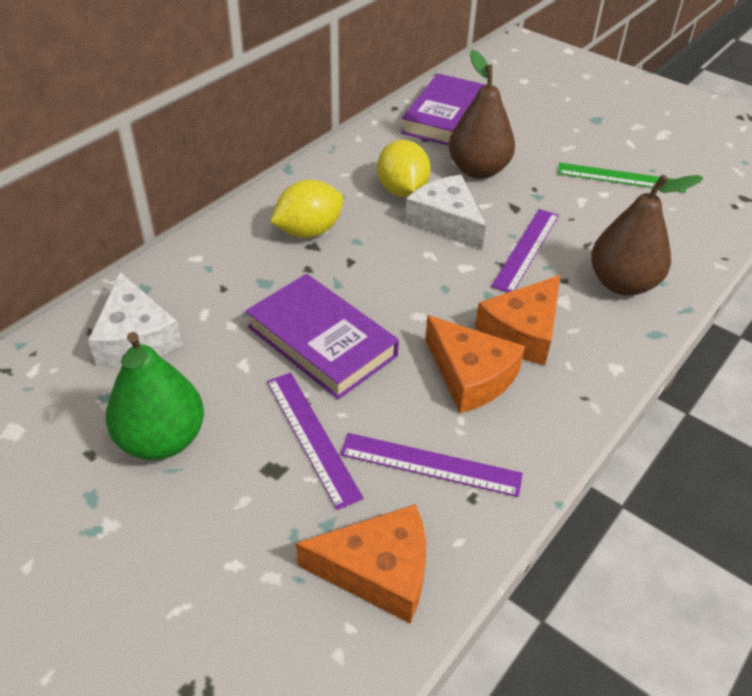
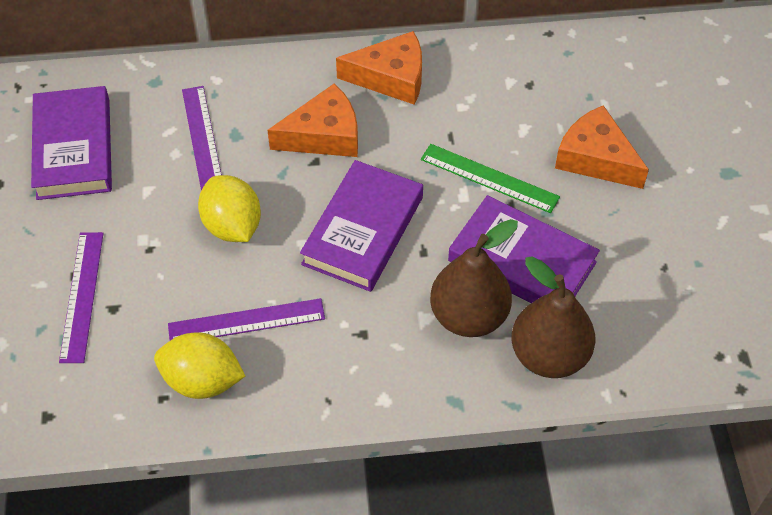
green pear: [106,332,204,460] = 1 -> none = 0
purple book: [246,274,399,399] [401,74,486,146] = 2 -> [31,86,112,200] [300,160,423,292] [448,195,600,303] = 3
white cheese: [88,272,182,366] [405,175,486,250] = 2 -> none = 0

